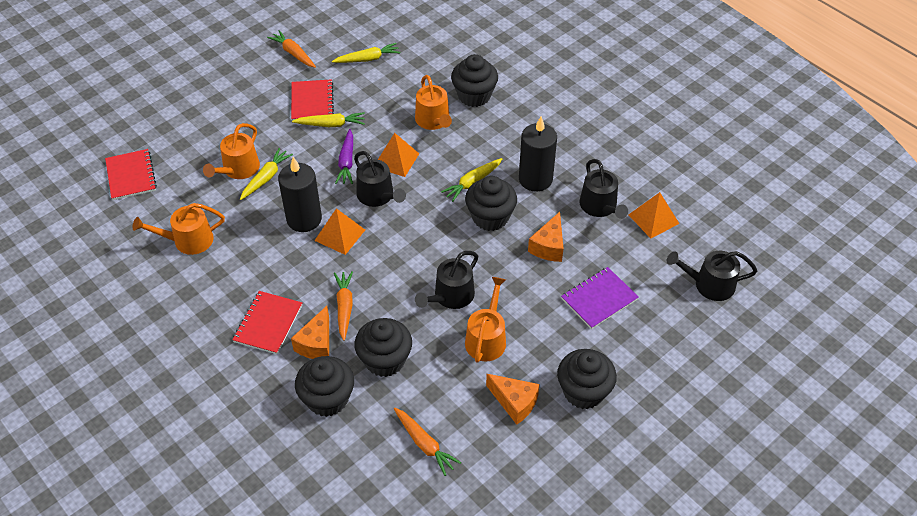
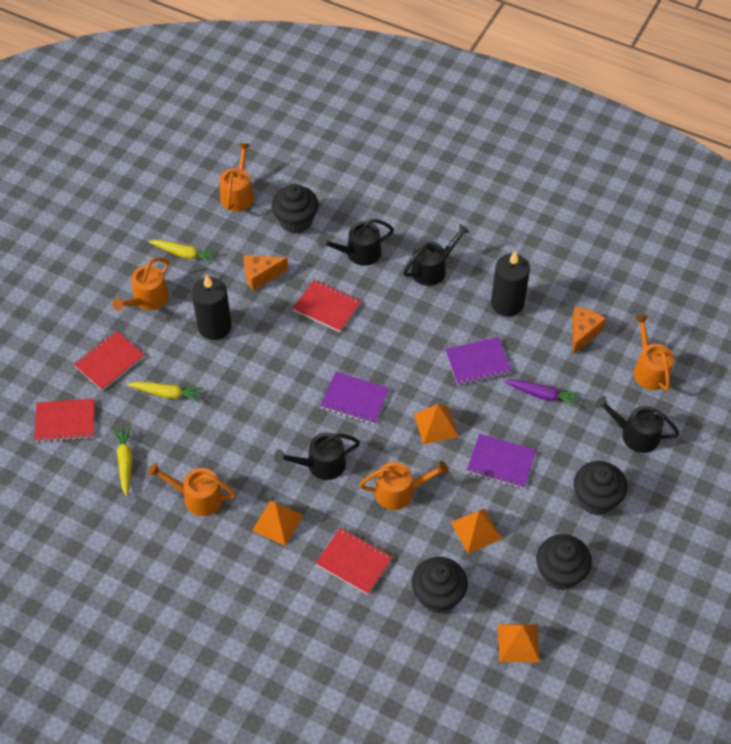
black cupcake: [295,356,354,417] [354,318,412,377] [451,54,498,107] [465,176,517,231] [557,349,617,409] = 5 -> [272,184,319,234] [412,557,468,613] [536,534,592,590] [574,461,627,515] = 4
orange carrot: [267,30,316,68] [334,271,353,341] [394,408,461,476] = 3 -> none = 0
orange cheese: [291,306,329,359] [486,374,539,425] [528,212,564,262] = 3 -> [244,255,288,291] [572,307,606,355] = 2
orange pyramid: [314,208,365,255] [378,133,419,177] [628,192,680,239] = 3 -> [252,500,304,546] [414,404,459,445] [451,508,502,553] [498,624,540,662] = 4
orange watering can: [133,203,225,255] [203,123,260,179] [415,75,452,130] [465,277,506,363] = 4 -> [112,258,169,311] [148,463,236,516] [220,143,254,211] [359,461,448,510] [633,315,674,391] = 5
purple notebook: [561,267,639,329] = 1 -> [320,372,389,424] [445,337,512,385] [467,434,536,489] = 3
red notebook: [105,149,157,200] [232,291,302,354] [291,79,334,121] = 3 -> [34,399,95,442] [74,331,145,391] [293,279,361,332] [315,527,393,595] = 4
yellow carrot: [240,148,293,200] [292,112,365,127] [332,43,400,63] [441,158,502,202] = 4 -> [112,426,133,496] [127,382,204,403] [148,240,218,265] = 3

